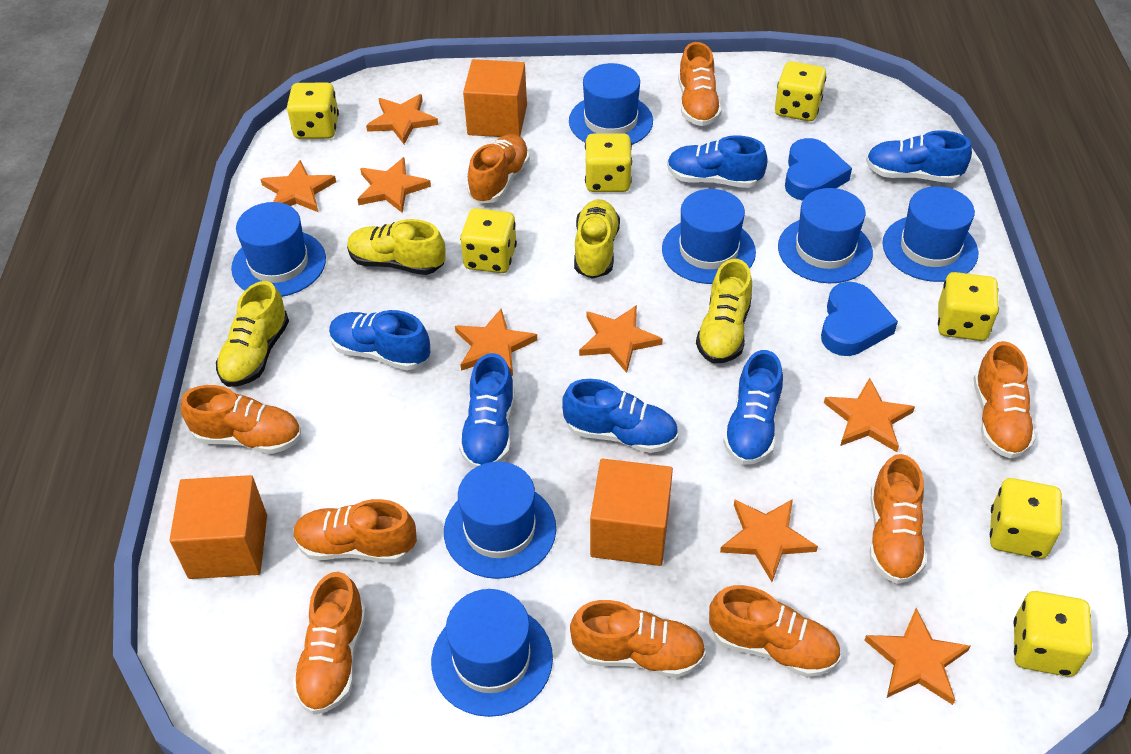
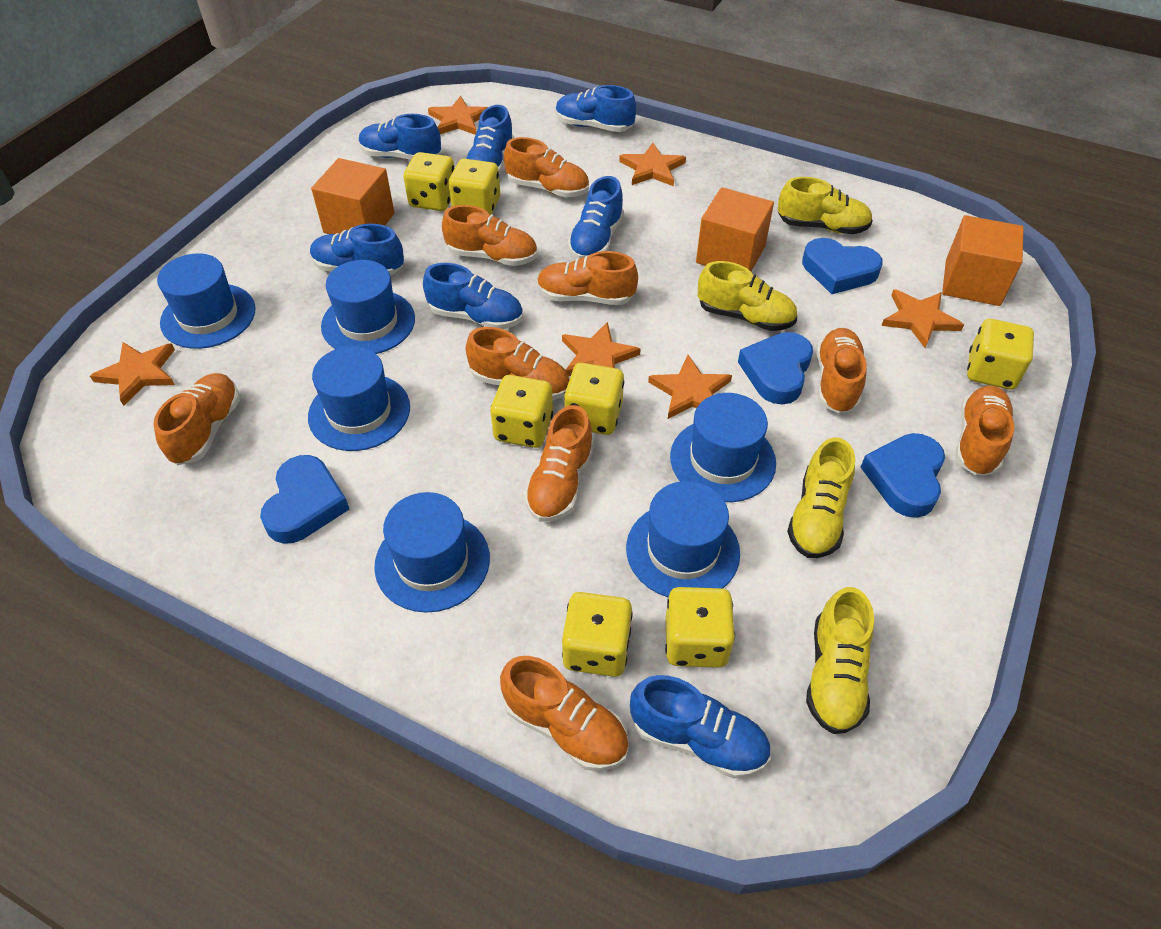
blue hat: [231,202,326,297] [431,589,553,717] [444,461,556,579] [569,63,653,145] [662,189,756,284] [778,188,873,283] [883,186,978,282] = 7 -> [157,253,255,349] [308,346,410,451] [321,260,415,354] [374,492,490,613] [626,481,740,598] [670,393,776,502] = 6
blue heart: [785,138,852,201] [821,282,898,356] = 2 -> [260,455,349,544] [738,332,813,404] [802,238,883,294] [861,433,945,518] = 4
blue shoe: [329,310,430,371] [459,353,515,468] [562,379,678,453] [667,135,768,188] [723,350,783,465] [866,130,972,183] = 6 -> [310,224,404,275] [359,114,441,160] [423,263,523,329] [466,105,514,175] [556,85,636,132] [568,176,624,259] [630,675,771,778] = 7
orange star: [260,160,336,212] [357,157,431,213] [366,94,438,144] [455,309,537,376] [579,305,663,373] [720,499,818,582] [824,378,915,452] [864,608,970,705] = 8 -> [90,342,175,406] [428,96,488,135] [562,322,641,376] [619,143,686,186] [648,355,732,419] [881,289,964,348] = 6

